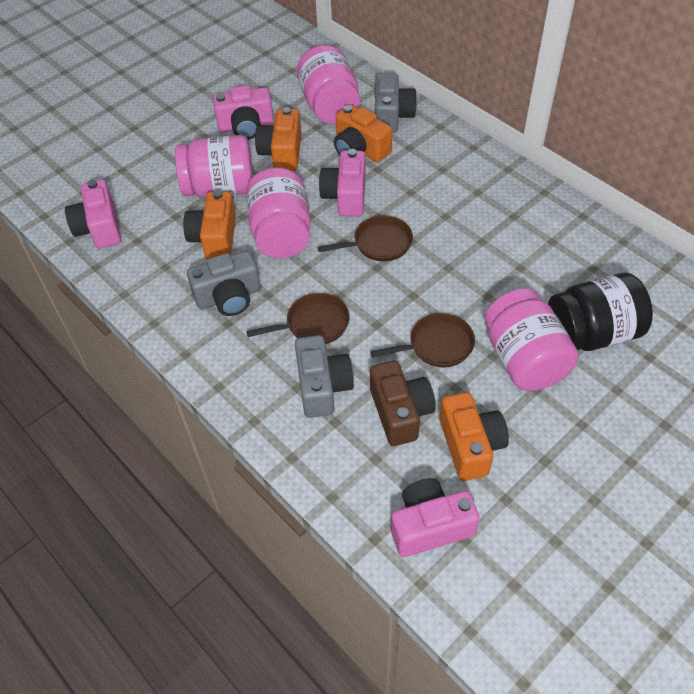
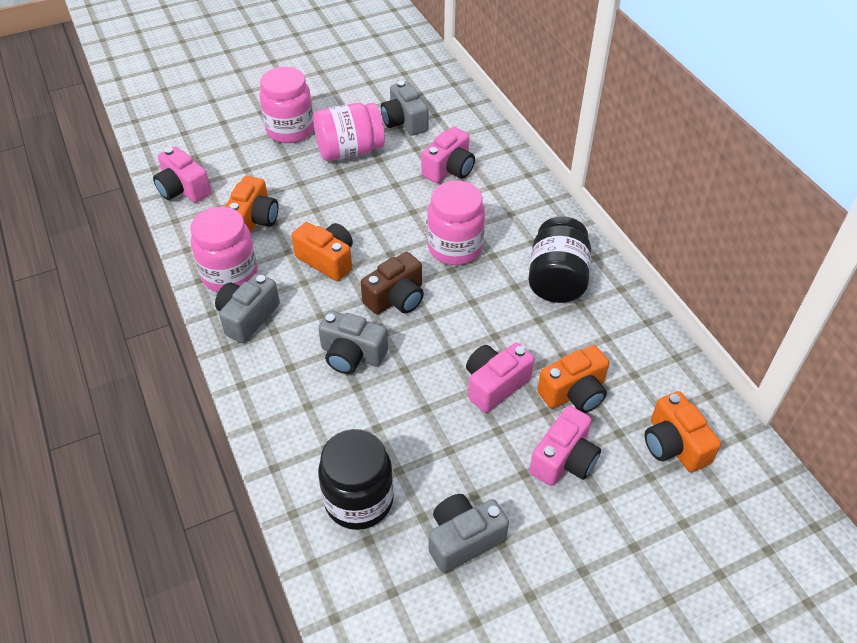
black jar: [548,273,653,351] = 1 -> [318,429,394,530] [528,216,591,303] = 2
brown pan: [246,293,350,344] [317,215,413,262] [370,313,475,367] = 3 -> none = 0
grey camera: [187,251,261,316] [295,335,354,418] [375,73,417,133] = 3 -> [215,273,280,343] [318,310,388,374] [381,81,428,136] [429,494,509,573] = 4

